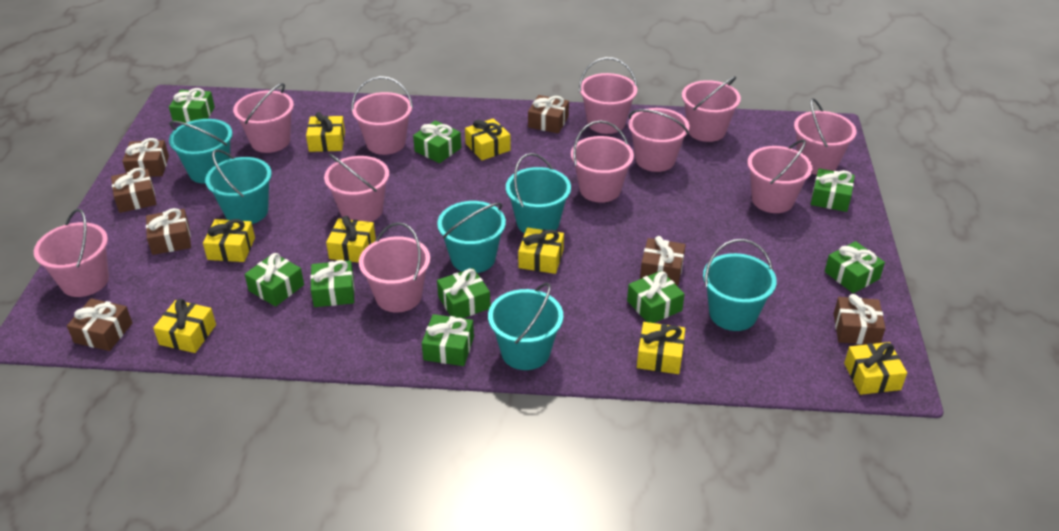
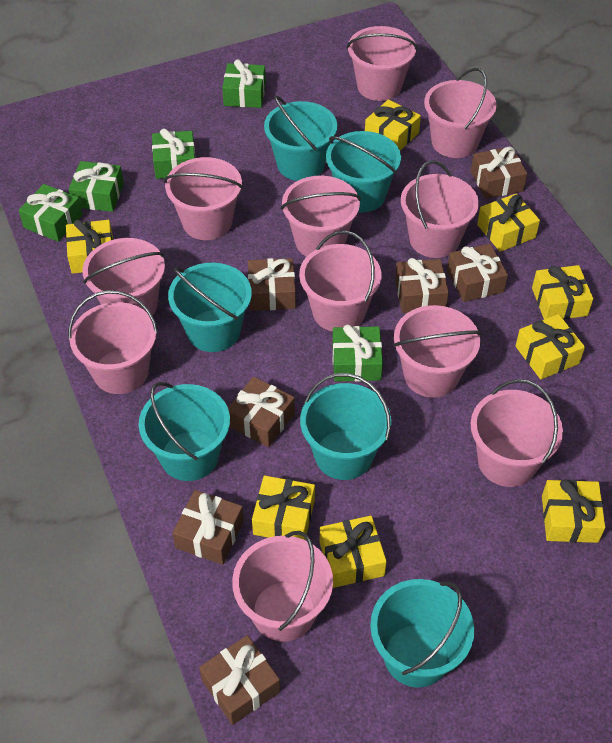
green gift: [169,88,215,123] [245,253,304,307] [310,260,355,307] [413,120,461,163] [422,314,474,366] [437,268,490,318] [627,271,685,323] [811,168,855,212] [825,241,885,293] = 9 -> [19,184,82,242] [69,161,124,212] [152,129,196,179] [222,59,266,108] [332,324,383,382] = 5

